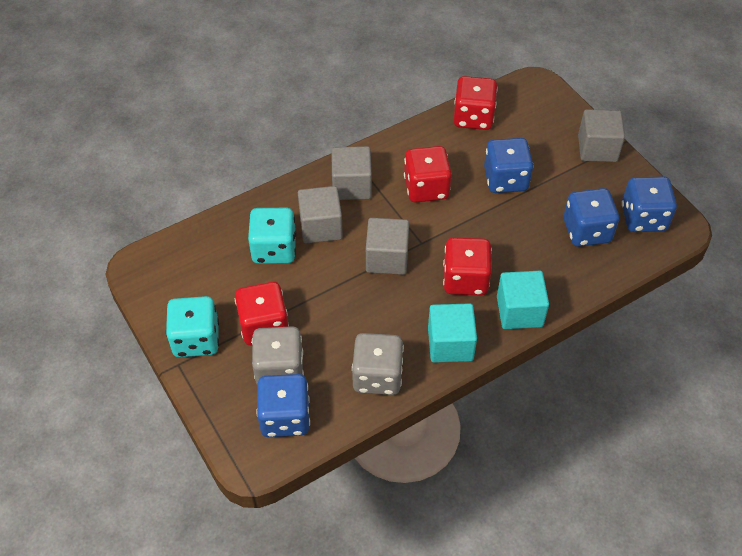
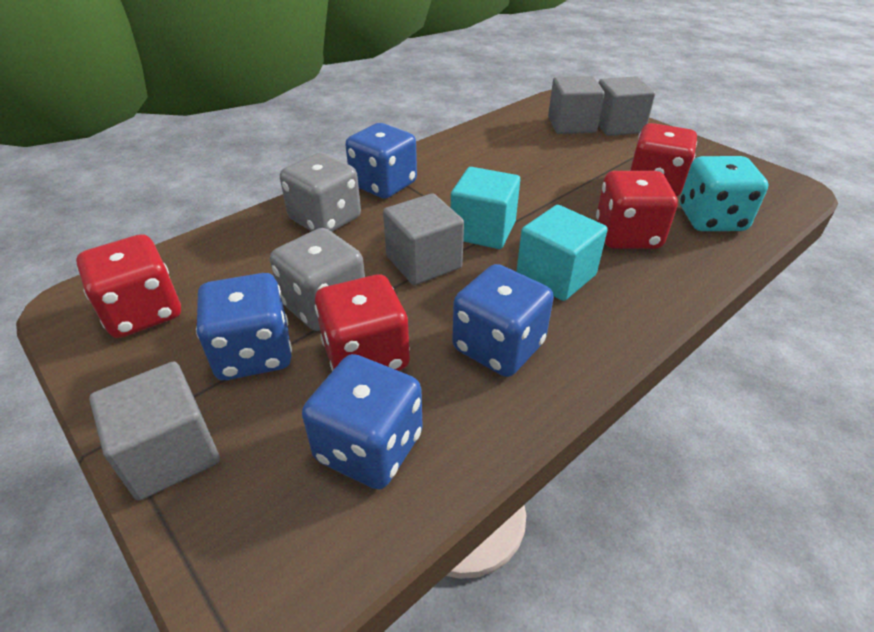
turquoise dice: [166,296,219,358] [248,208,296,264] = 2 -> [680,156,769,231] = 1

